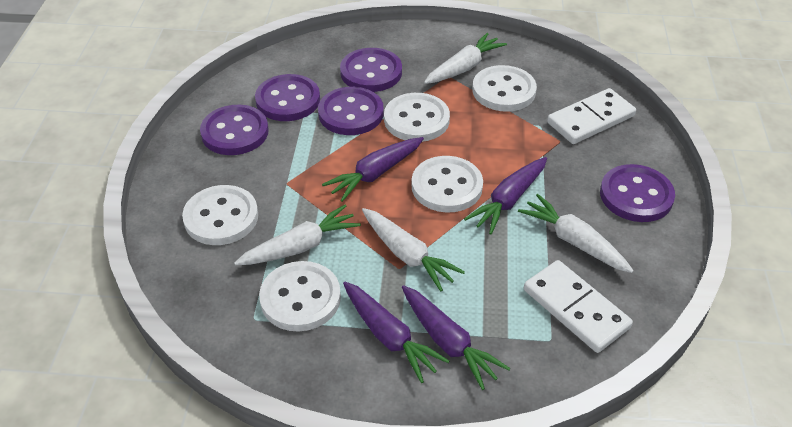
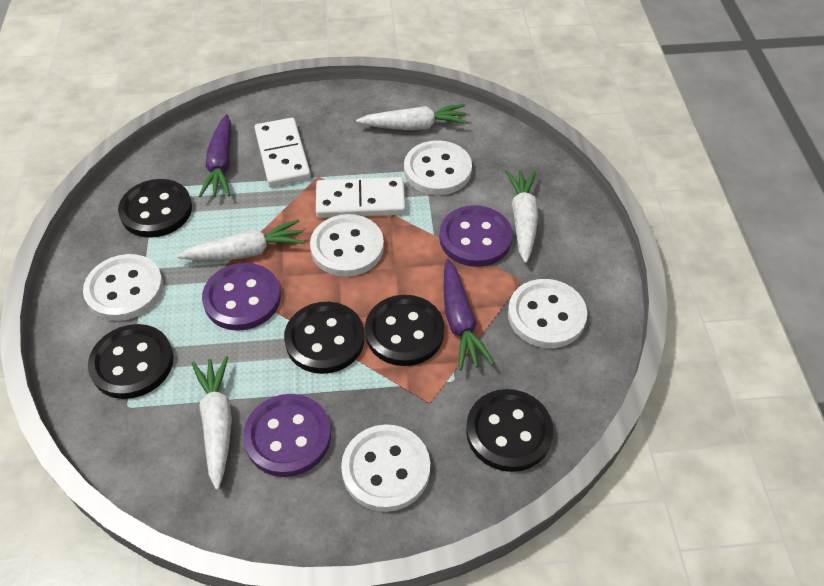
black button: none = 0 -> [88,324,174,399] [118,179,192,238] [284,302,365,374] [365,295,444,366] [466,389,553,472] = 5
purple button: [200,105,269,155] [255,74,320,121] [318,87,384,135] [340,48,402,92] [600,164,675,222] = 5 -> [202,263,281,331] [243,394,331,477] [439,205,513,267] = 3
purple carrot: [322,137,424,202] [343,282,449,383] [402,285,510,390] [464,157,547,234] = 4 -> [199,114,231,197] [443,259,494,370] = 2

